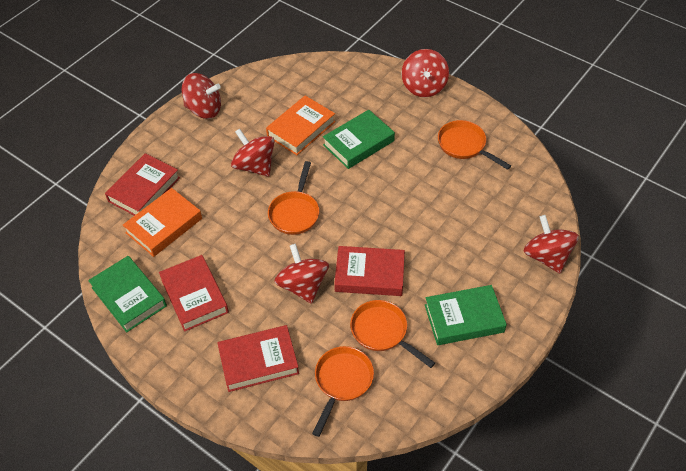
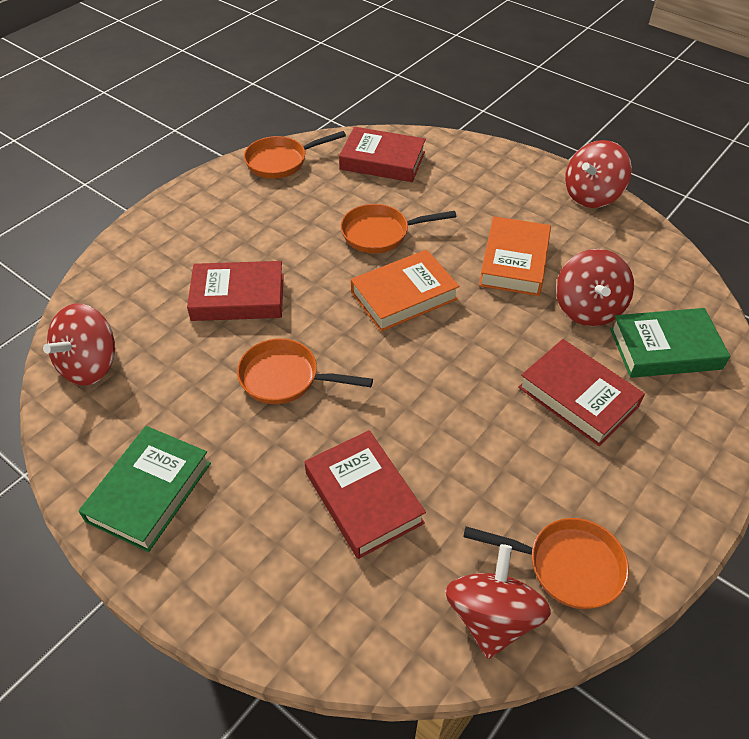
green book: [88,256,167,332] [323,110,395,169] [425,285,507,345] = 3 -> [78,426,211,552] [610,308,730,378] = 2
red spinning top: [182,73,221,119] [231,128,275,177] [274,244,329,304] [401,49,449,97] [523,215,579,273] = 5 -> [43,303,115,386] [445,544,551,659] [556,249,634,326] [565,140,632,208] = 4

